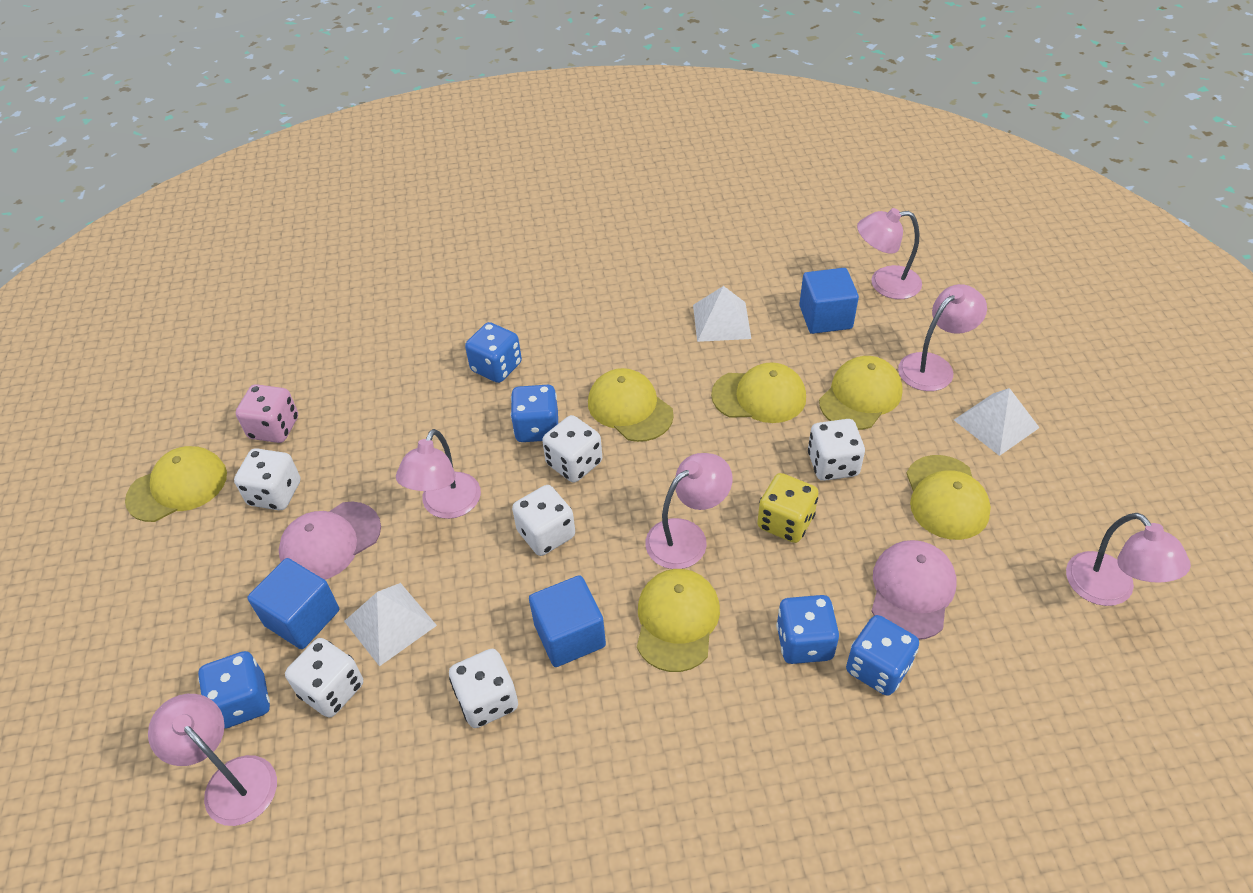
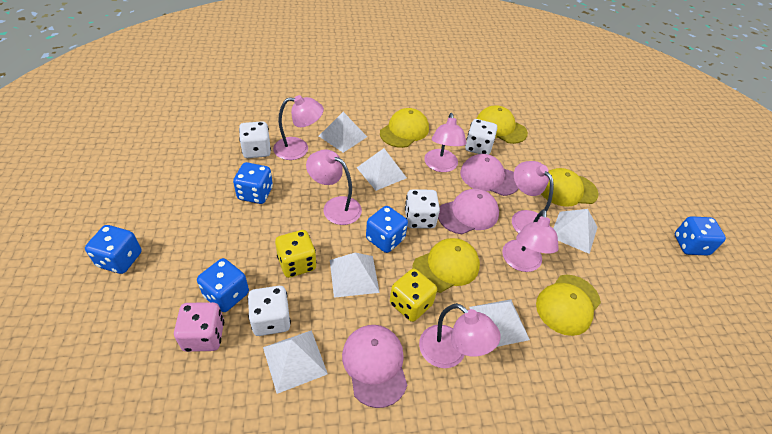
blue cube: [247,558,339,649] [529,575,606,667] [799,268,859,334] = 3 -> none = 0
pink cap: [279,502,381,580] [871,540,956,640] = 2 -> [342,325,407,408] [438,189,499,234] [460,154,519,196] = 3
white dice: [234,448,300,510] [285,638,363,718] [449,649,518,728] [512,485,575,556] [542,415,602,483] [808,419,865,481] = 6 -> [239,121,271,158] [248,286,291,336] [405,189,440,228] [465,119,497,155] = 4
white pyramid: [344,583,437,666] [693,286,751,342] [954,388,1040,456] = 3 -> [263,330,328,394] [319,112,367,153] [330,253,380,298] [357,148,407,191] [469,299,530,347] [553,209,598,254] = 6
yellow cap: [125,446,227,522] [588,368,674,442] [637,569,720,672] [711,362,806,423] [819,356,903,430] [906,455,991,540] = 6 -> [380,108,429,148] [412,238,480,293] [476,105,528,144] [536,275,601,336] [541,168,599,207] = 5
yellow dice: [757,473,819,543] = 1 -> [275,230,316,278] [390,269,437,322] = 2

